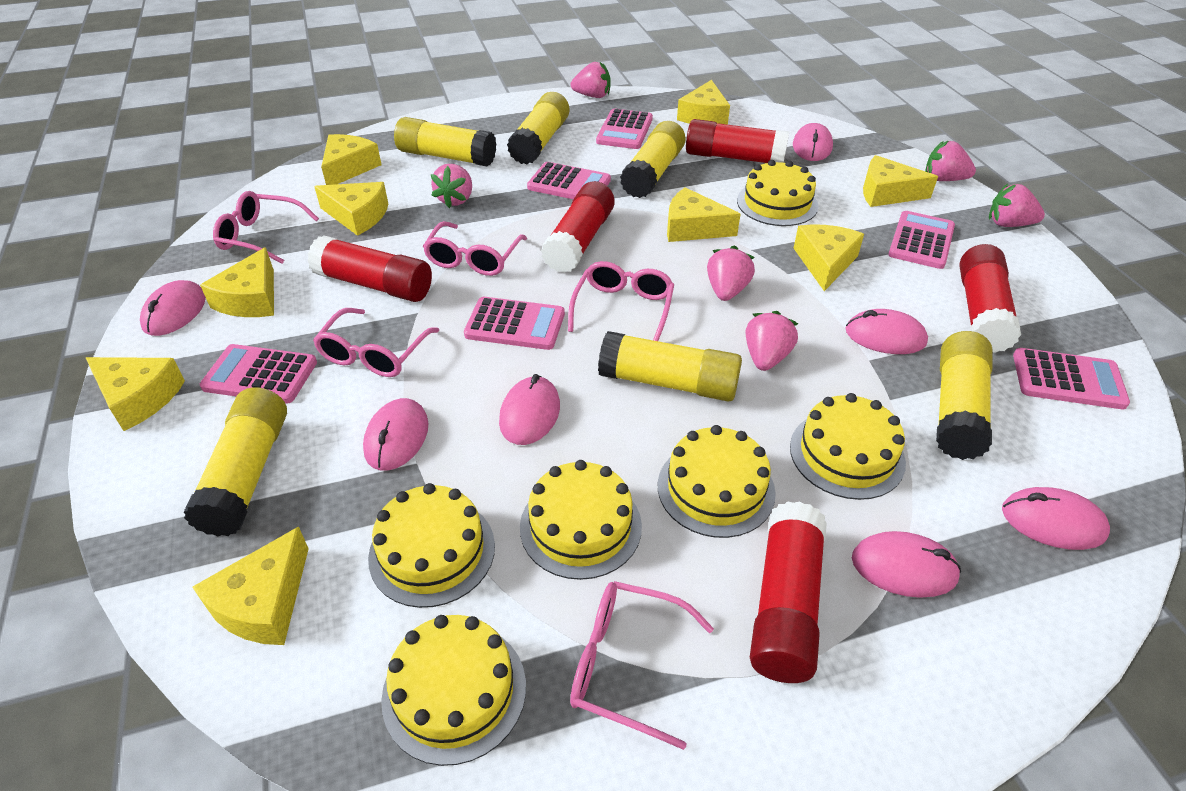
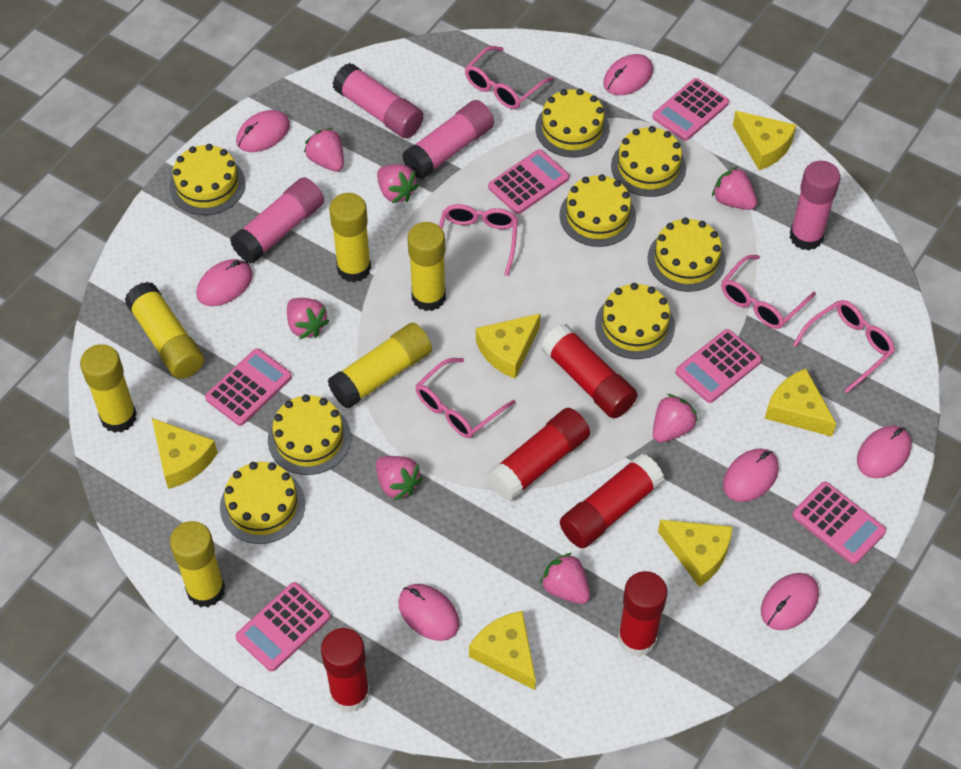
pink glue stick: none = 0 -> [230,177,324,264] [333,63,424,138] [402,100,494,179] [789,161,841,250] = 4
pink strawberry: [431,164,472,208] [571,62,610,98] [707,245,755,301] [746,311,798,371] [925,141,976,181] [989,184,1045,227] = 6 -> [287,298,329,339] [304,128,344,172] [376,456,423,501] [377,164,419,203] [540,553,590,604] [653,394,698,443] [712,167,757,210] = 7
yellow cake: [368,483,495,608] [381,615,526,766] [520,460,642,580] [658,425,776,538] [737,160,818,226] [790,393,906,500] = 6 -> [169,144,245,215] [220,462,305,544] [268,394,351,475] [536,89,609,157] [559,174,636,247] [595,283,675,359] [611,126,686,197] [648,218,726,292] = 8
yellow cheese: [86,357,185,431] [193,526,309,645] [200,247,274,317] [314,182,388,236] [321,134,382,185] [667,188,741,242] [677,80,730,125] [794,224,864,291] [863,155,938,207] = 9 -> [152,418,217,489] [469,611,536,690] [476,313,541,379] [658,520,732,587] [733,111,796,170] [765,369,836,437] = 6

